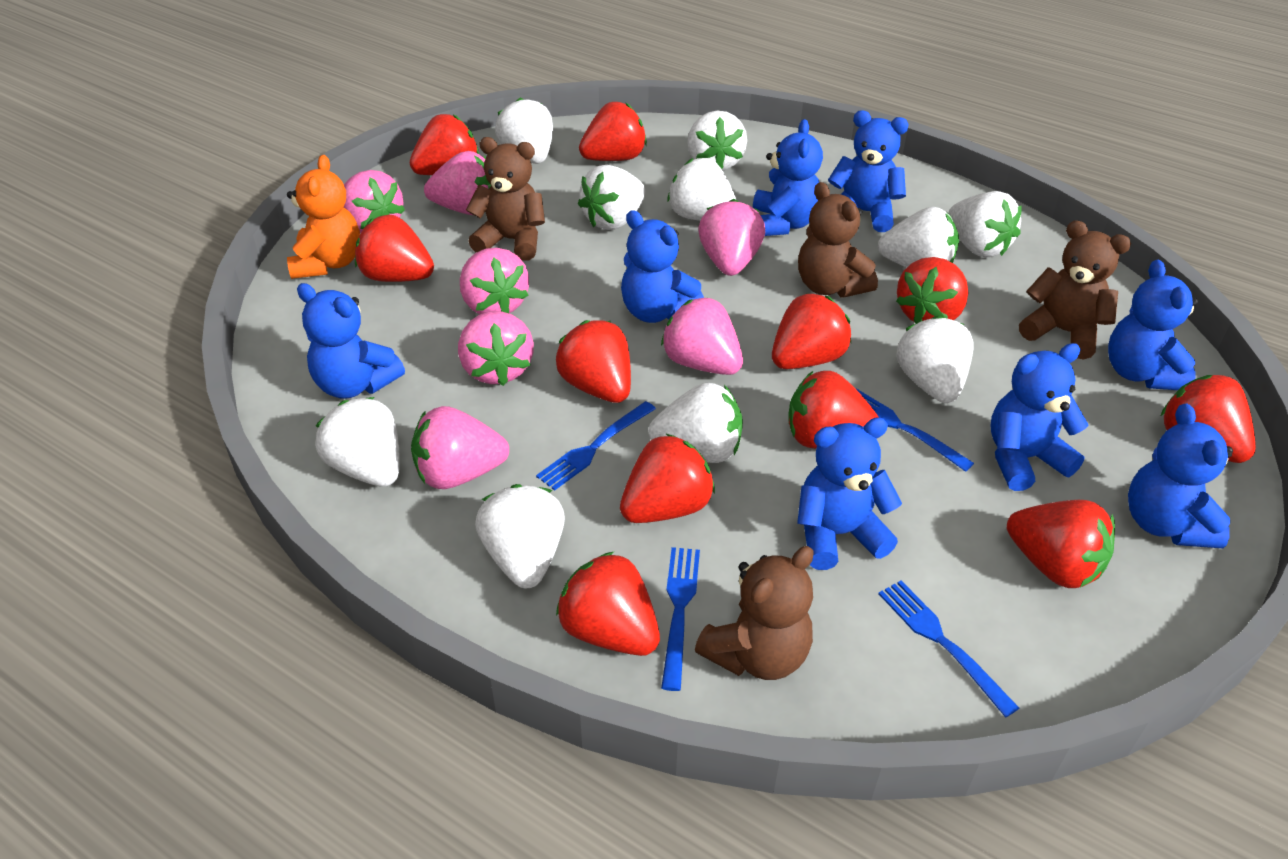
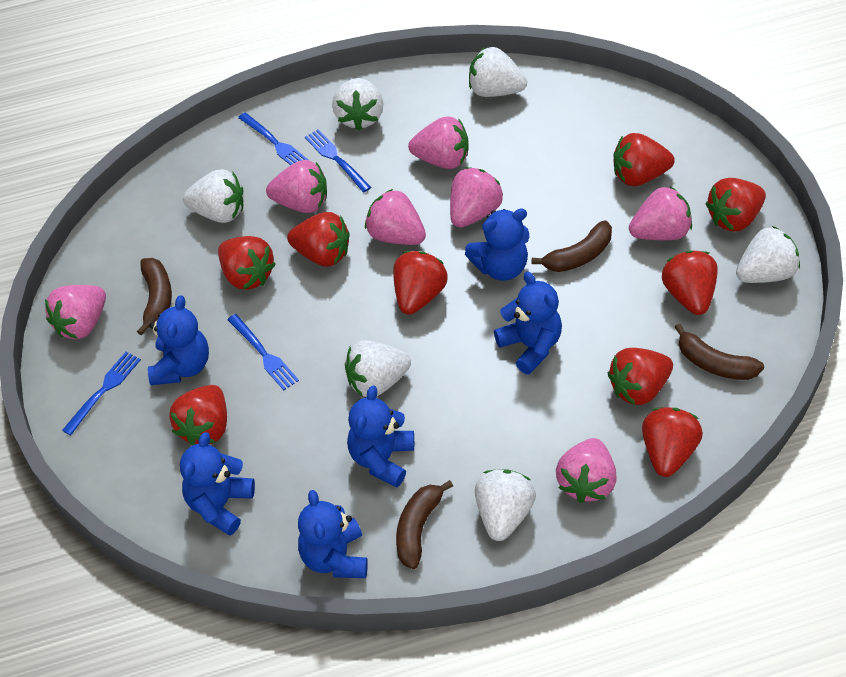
blue teddy bear: [297,283,405,399] [621,210,704,323] [753,119,823,236] [797,417,902,570] [828,110,909,232] [990,343,1089,491] [1108,260,1198,390] [1128,404,1233,548] = 8 -> [148,295,209,385] [180,432,255,536] [298,490,368,578] [347,386,414,487] [465,208,529,281] [494,272,562,375] = 6
brown banana: none = 0 -> [137,258,172,336] [396,480,453,569] [531,221,612,272] [675,324,764,380] = 4
brown teddy bear: [466,137,545,261] [695,546,814,680] [798,182,878,298] [1019,220,1131,360] = 4 -> none = 0
orange teddy bear: [287,155,360,279] = 1 -> none = 0
red strawberry: [355,215,434,282] [410,114,479,175] [556,320,631,403] [556,552,660,656] [579,102,647,161] [620,434,715,523] [772,293,852,369] [789,371,879,448] [896,257,969,324] [1007,500,1115,588] [1161,375,1256,463] = 11 -> [169,385,227,446] [218,236,276,290] [287,212,350,267] [393,251,447,315] [608,348,673,405] [614,133,675,186] [642,407,703,477] [662,250,718,315] [705,178,766,232] = 9
white strawberry: [315,397,400,487] [475,484,565,588] [495,97,553,164] [578,165,645,230] [648,383,743,463] [667,158,736,221] [687,111,747,171] [878,207,959,268] [896,316,974,403] [948,191,1022,257] = 10 -> [183,169,244,223] [332,78,383,130] [345,340,411,397] [469,47,527,97] [475,470,536,541] [736,226,800,283] = 6

